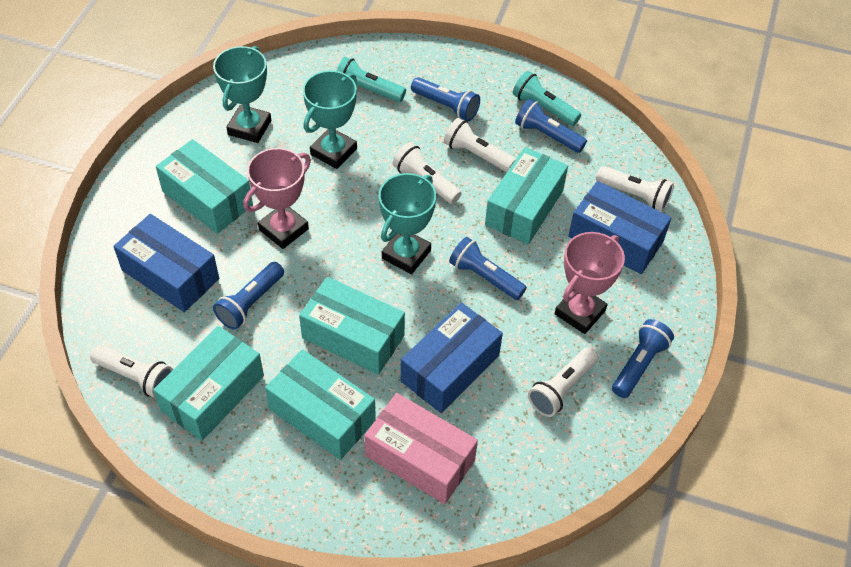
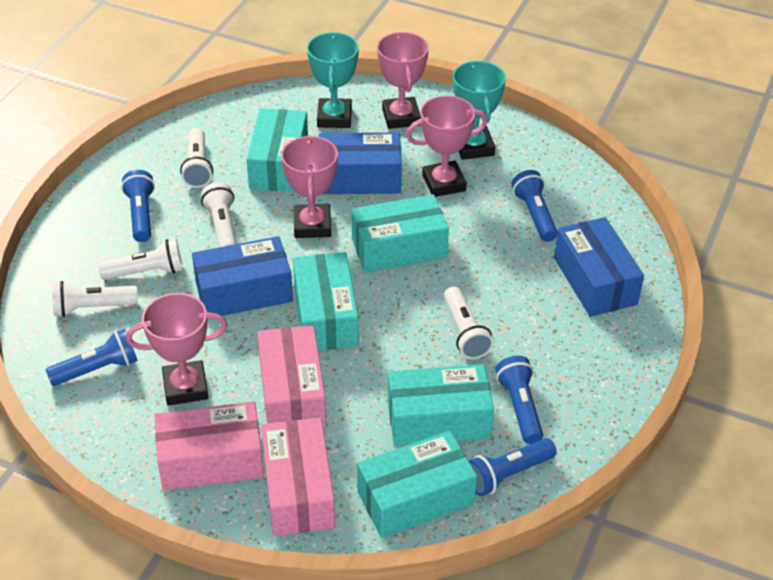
pink box: [364,393,478,504] = 1 -> [155,401,264,490] [257,325,326,427] [261,418,335,536] = 3
pink trophy: [243,148,311,249] [555,232,625,334] = 2 -> [126,293,228,406] [281,135,338,238] [377,32,429,129] [406,95,488,197] = 4
turquoise flashlight: [337,57,406,102] [513,71,581,126] = 2 -> none = 0
turquoise trophy: [213,46,271,143] [303,70,357,169] [379,173,436,274] = 3 -> [307,32,359,128] [453,61,506,160] = 2

